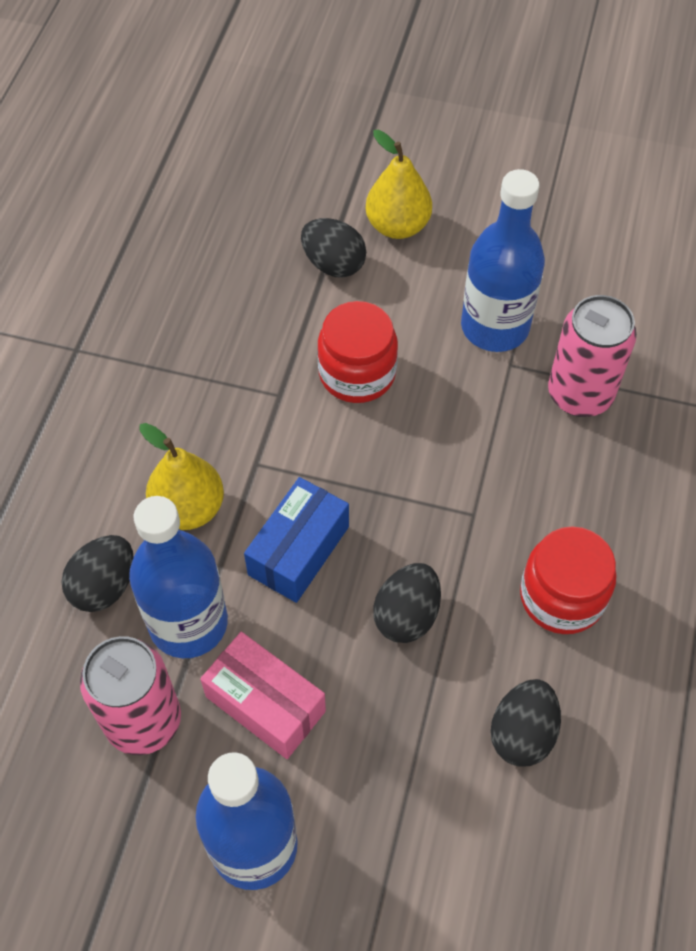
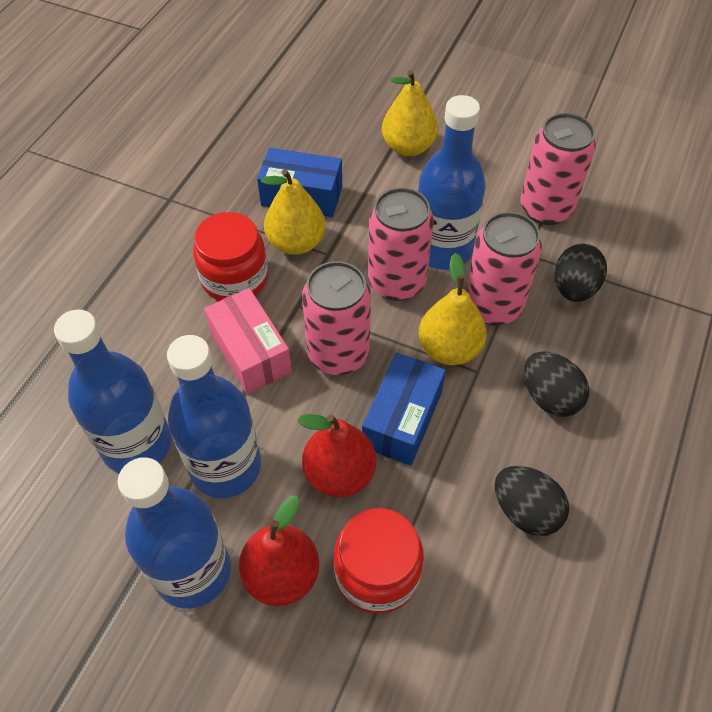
black egg: [61,535,134,612] [301,218,366,278] [373,563,441,643] [490,679,561,767] = 4 -> [495,466,569,536] [524,351,589,417] [555,243,607,302] = 3
blue bottle: [129,496,228,658] [196,752,298,890] [461,169,545,352] = 3 -> [54,309,171,473] [117,457,231,609] [167,335,261,498] [418,95,486,270] = 4
blue box: [244,477,349,603] = 1 -> [257,148,342,217] [362,353,446,465] = 2
pink can: [80,636,181,755] [548,295,637,417] = 2 -> [302,261,371,375] [368,187,434,301] [466,212,542,325] [520,113,596,225] = 4
red pear: none = 0 -> [239,495,319,606] [297,414,376,497] = 2
yellow pear: [140,423,224,530] [366,130,432,239] = 2 -> [261,169,326,255] [382,70,438,156] [419,253,487,365] = 3

